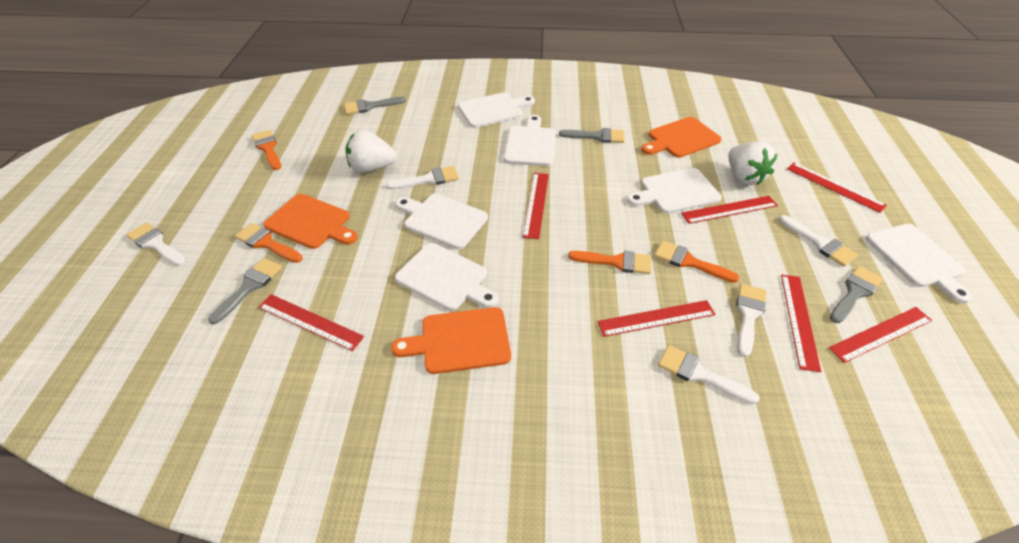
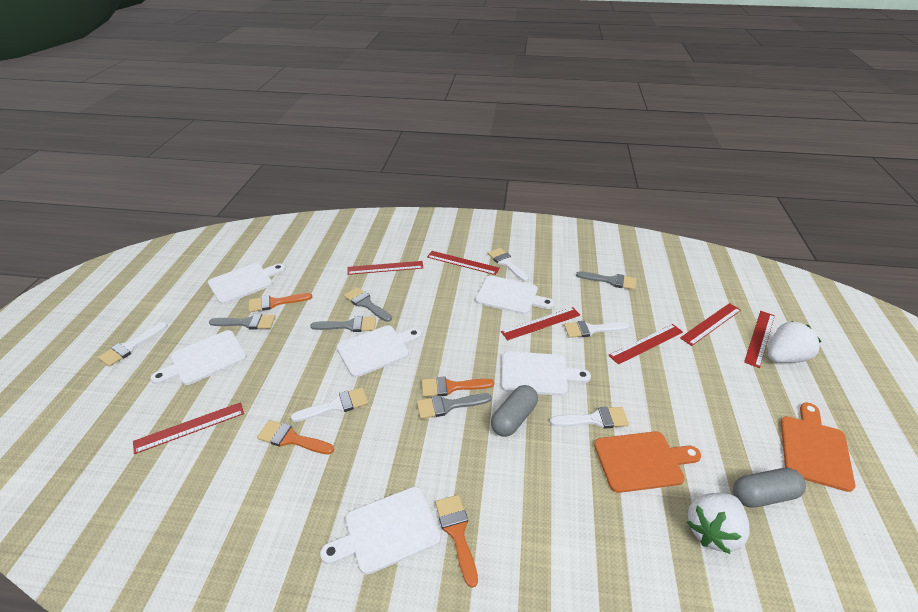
grey brush: [208,258,282,324] [344,97,406,115] [559,128,624,143] [830,266,883,323] = 4 -> [209,314,275,330] [310,316,376,332] [344,287,392,322] [417,394,492,419] [576,271,636,290] = 5
grey capsule: none = 0 -> [491,385,538,437] [733,468,806,508] = 2
orange cutting board: [263,194,358,249] [391,307,511,374] [641,117,721,158] = 3 -> [594,431,701,493] [781,403,855,492] = 2

